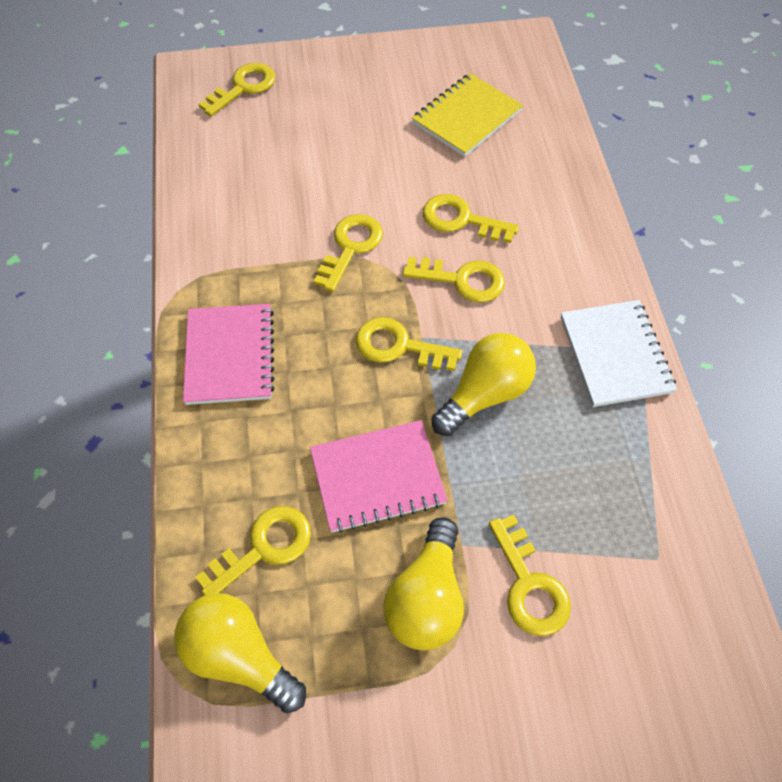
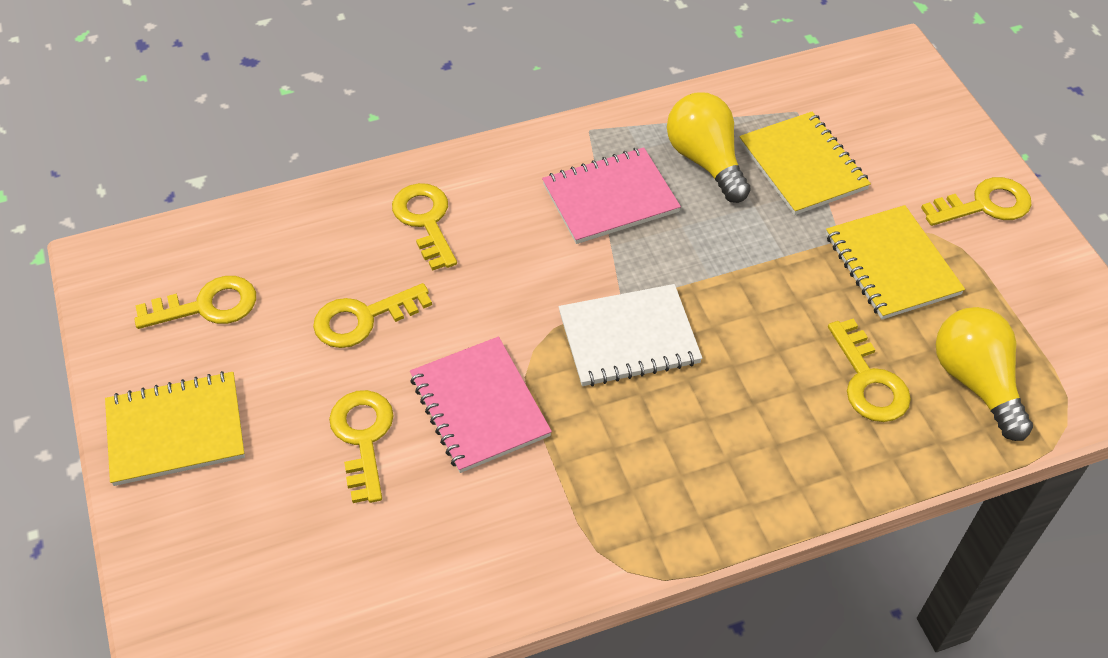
yellow key: [195,506,311,595] [198,63,276,116] [314,214,383,292] [356,317,462,371] [403,257,505,303] [422,194,519,243] [489,514,571,636] = 7 -> [134,276,256,329] [313,283,432,348] [329,390,394,503] [392,183,457,271] [828,319,911,422] [921,177,1032,226] = 6
yellow light bulb: [174,593,306,713] [383,517,464,650] [431,333,536,436] = 3 -> [667,92,751,203] [936,307,1033,441] = 2
yellow notebook: [412,73,523,157] = 1 -> [105,371,245,486] [739,112,871,215] [826,205,965,319] = 3

